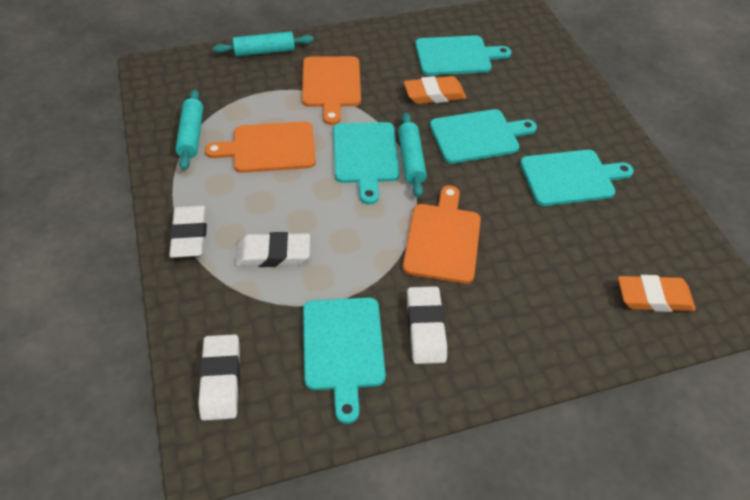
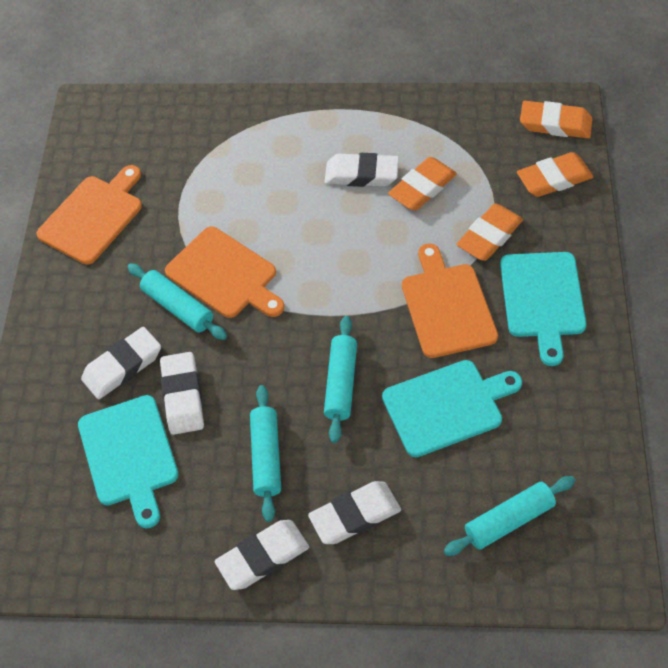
orange eraser: [404,76,466,104] [618,275,696,312] = 2 -> [388,157,457,211] [456,203,523,261] [517,152,593,197] [520,101,592,138] = 4
turquoise cutting board: [303,297,386,424] [333,122,400,205] [415,35,511,76] [430,109,537,164] [520,150,634,206] = 5 -> [78,395,179,528] [382,360,522,457] [500,252,586,366] = 3
turquoise rolling pin: [175,89,203,170] [213,31,314,56] [398,112,427,197] = 3 -> [128,263,227,340] [250,385,281,522] [324,316,357,443] [444,476,575,556] = 4
white eraser: [169,205,207,258] [198,334,240,421] [235,232,310,267] [407,286,447,364] = 4 -> [81,327,161,399] [160,352,204,435] [215,520,309,590] [308,481,401,544] [325,153,399,187] = 5

